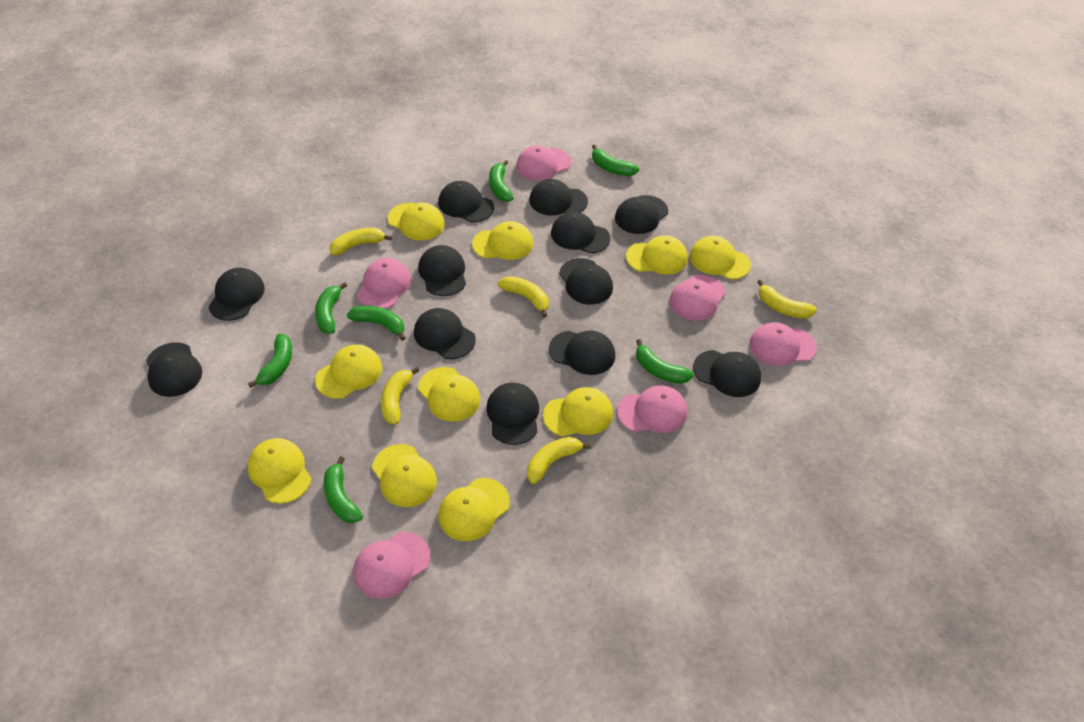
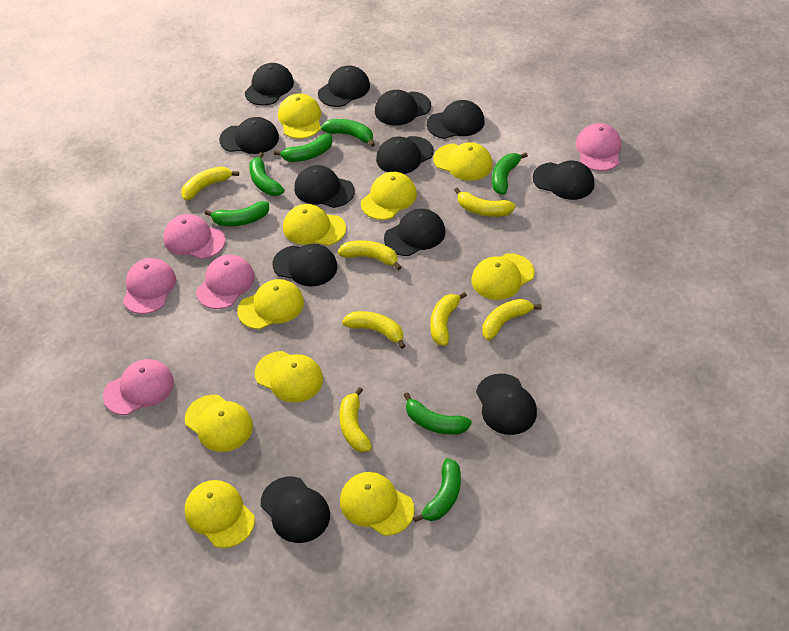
pink cap: [353,532,431,599] [357,258,411,309] [516,145,571,180] [617,385,687,433] [670,275,726,320] [749,322,817,366] = 6 -> [103,359,174,415] [123,258,176,314] [163,214,226,259] [196,255,255,309] [576,123,621,171] = 5
yellow banana: [329,228,392,255] [381,367,420,424] [498,276,549,318] [527,437,591,484] [757,280,817,319] = 5 -> [181,166,239,201] [338,240,401,270] [339,387,372,452] [342,311,405,349] [430,292,467,346] [454,188,516,217] [482,299,542,340] = 7

